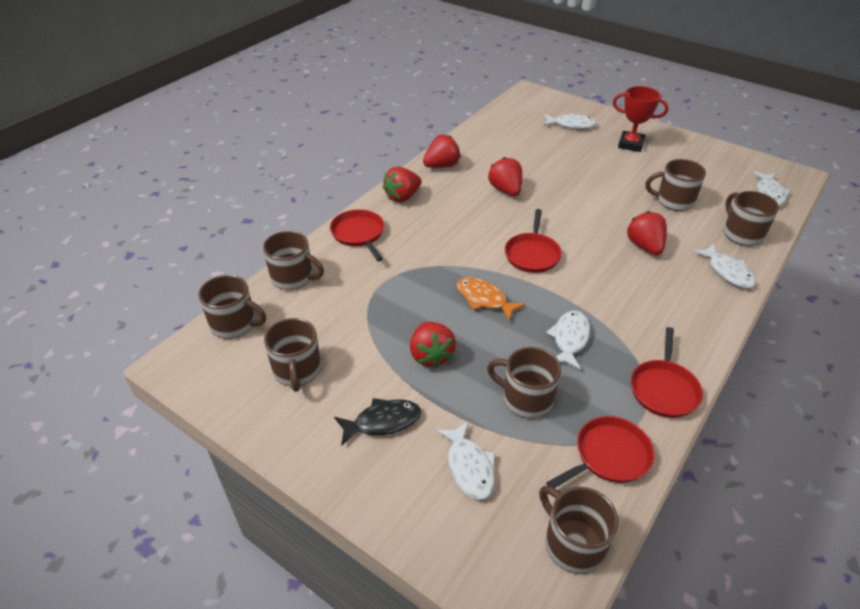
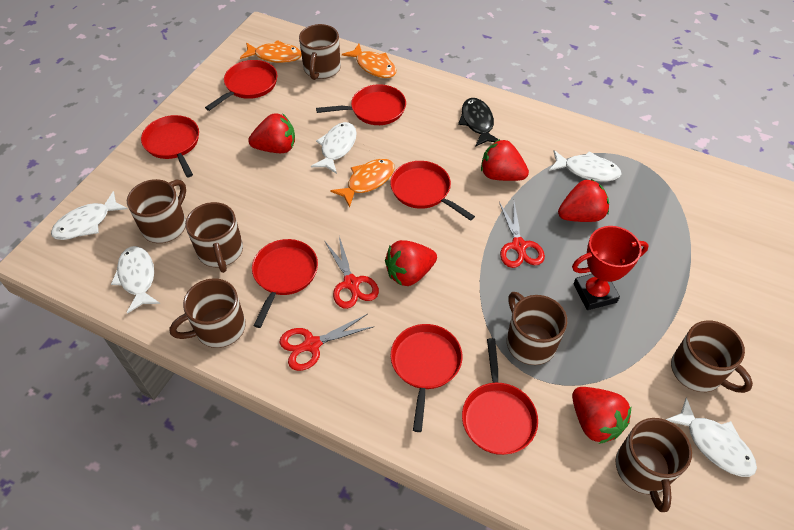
orange fish: [457,277,525,321] = 1 -> [240,40,302,63] [330,159,394,207] [342,44,396,78] = 3
red pan: [330,209,384,261] [505,209,562,273] [546,416,654,488] [631,327,703,418] = 4 -> [141,115,199,177] [205,60,277,111] [252,239,318,328] [316,84,406,125] [390,161,475,221] [390,324,462,432] [462,338,538,455] = 7
red scissors: none = 0 -> [280,314,375,371] [324,237,379,309] [499,202,545,268] = 3

